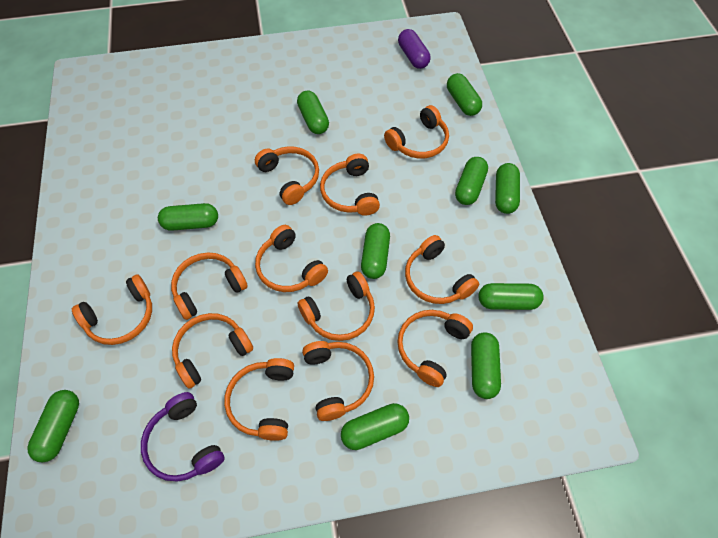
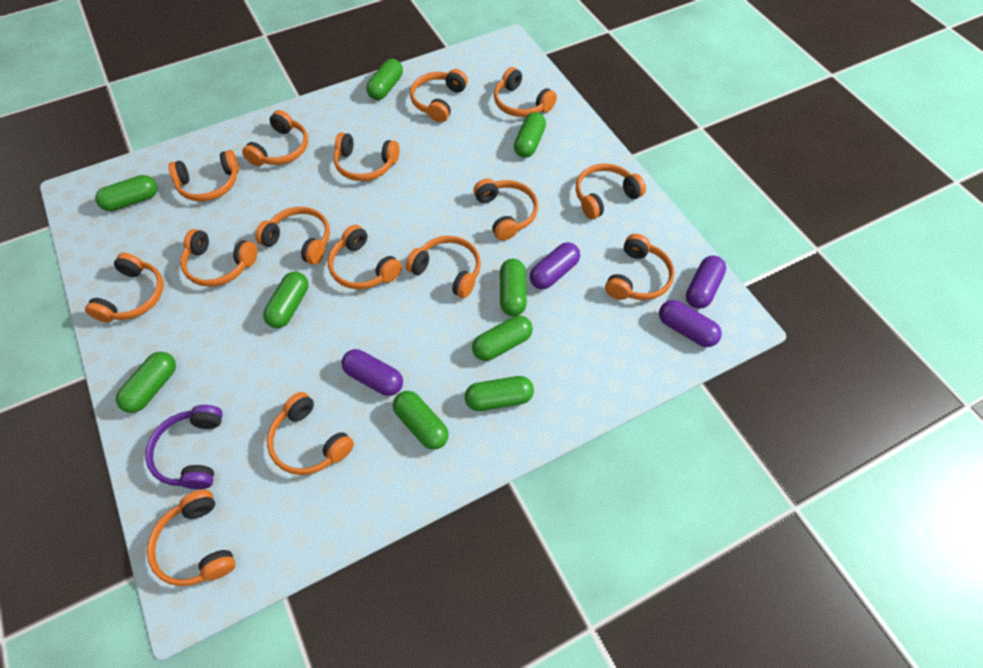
green capsule: [27,390,79,462] [158,203,218,231] [297,90,329,134] [341,403,409,450] [361,223,390,279] [447,73,482,116] [455,157,488,205] [471,332,501,399] [479,283,544,310] [495,163,520,214] = 10 -> [95,175,157,211] [116,352,176,413] [263,271,309,328] [366,59,403,100] [393,391,449,450] [465,376,534,411] [472,315,533,361] [500,259,527,316] [514,112,546,158] = 9
orange headphones: [72,274,152,345] [171,252,248,320] [172,313,253,389] [224,358,294,441] [255,146,319,205] [255,225,328,292] [297,271,375,341] [302,341,374,421] [320,154,380,216] [384,105,449,159] [397,310,473,387] [405,235,479,304] = 12 -> [85,253,164,323] [147,490,236,586] [169,150,239,202] [180,229,257,287] [242,110,308,166] [255,207,330,265] [267,392,354,475] [328,225,402,290] [334,132,400,181] [406,236,481,298] [410,69,468,122] [473,179,538,241] [494,67,557,117] [576,163,646,219] [605,234,675,300] = 15
purple capsule: [398,29,430,69] = 1 -> [341,349,403,396] [530,242,580,289] [659,300,722,347] [686,256,726,309] = 4

